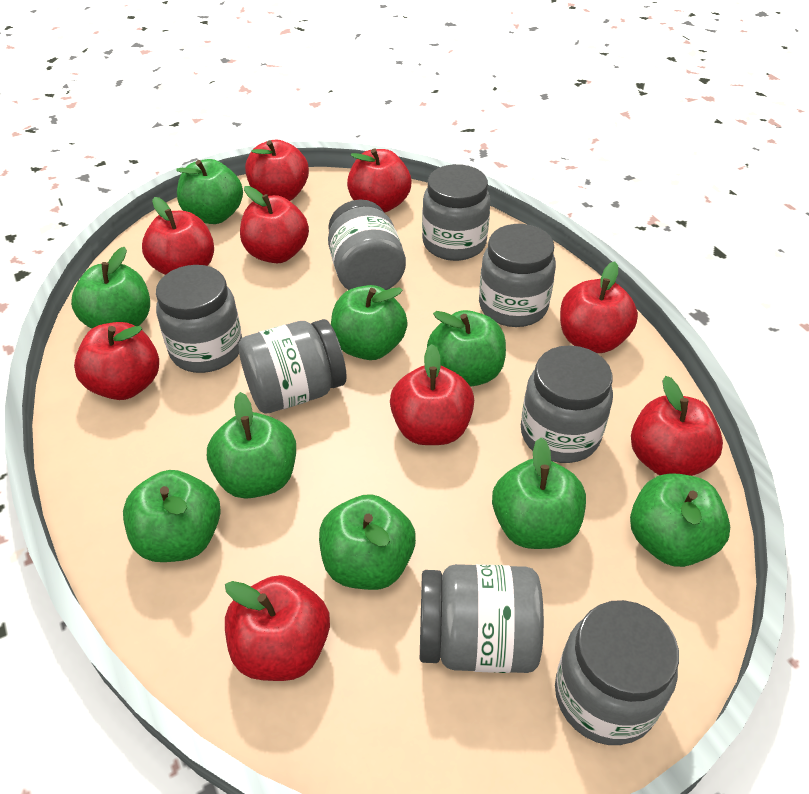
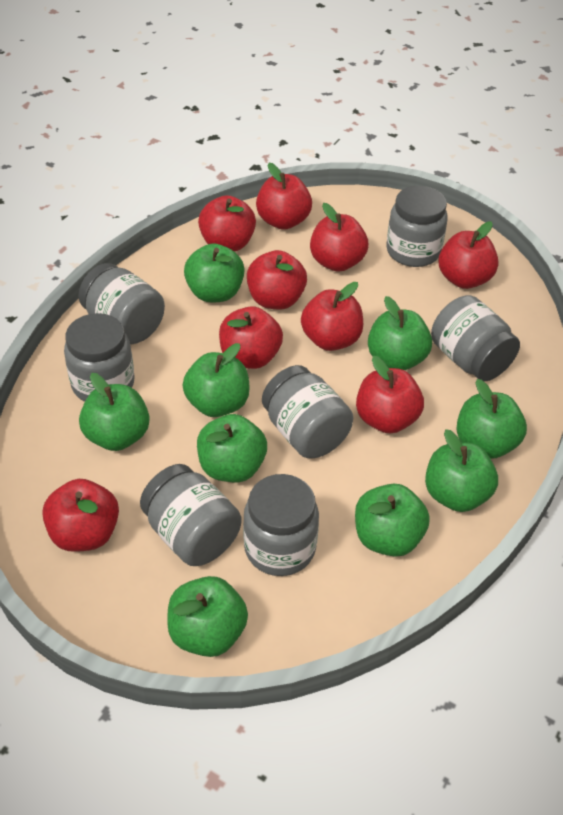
grey jar: [156,265,242,373] [239,319,347,414] [328,199,406,290] [420,564,544,673] [422,164,491,261] [479,224,556,327] [521,345,613,463] [555,600,679,745] = 8 -> [64,313,135,402] [78,263,165,344] [140,464,241,566] [243,474,319,576] [262,365,353,458] [386,186,448,267] [431,295,520,381] = 7

